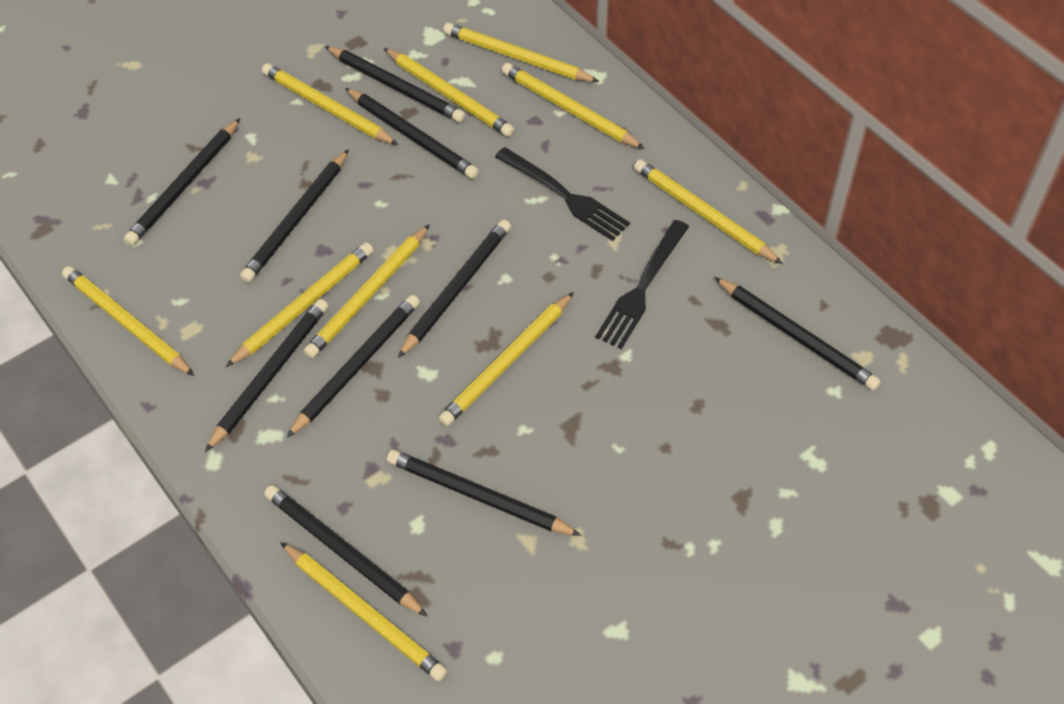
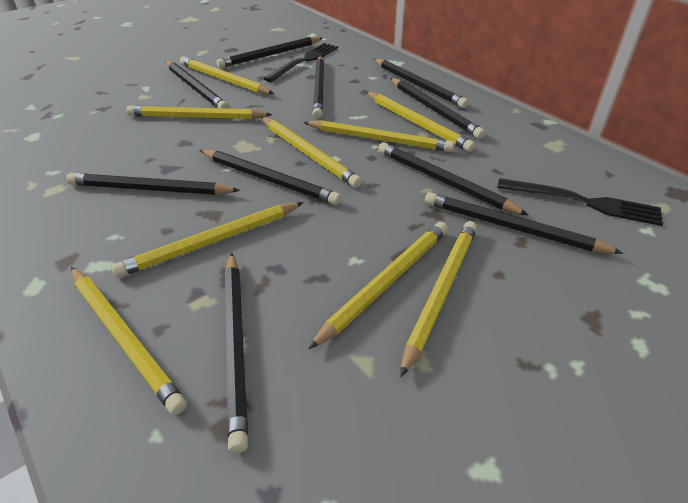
yellow pencil: [62,266,194,376] [226,242,373,367] [262,63,398,145] [280,542,447,681] [304,224,430,358] [384,48,514,137] [439,292,574,426] [443,23,599,82] [502,63,645,149] [634,159,783,264] = 10 -> [71,267,187,415] [111,202,304,278] [126,105,272,119] [180,56,274,94] [261,117,362,188] [303,120,454,152] [309,222,448,349] [365,91,475,152] [400,221,477,377] = 9

